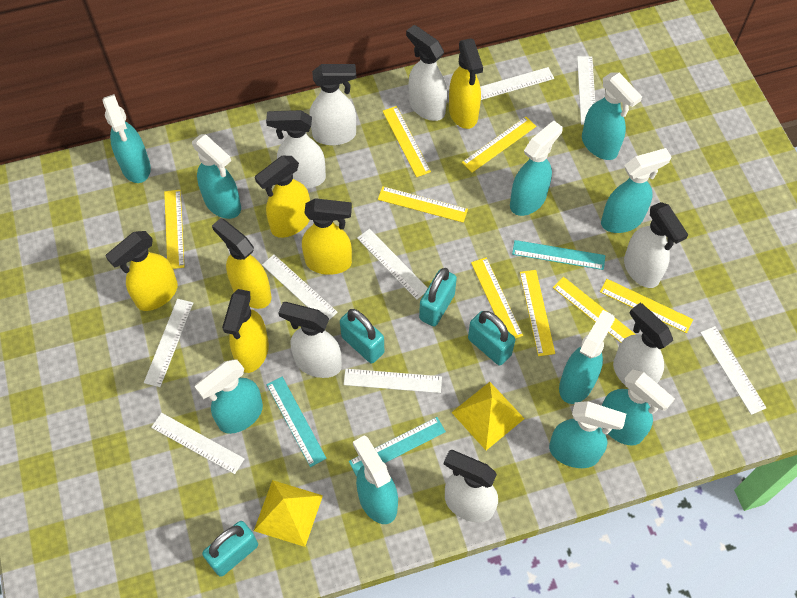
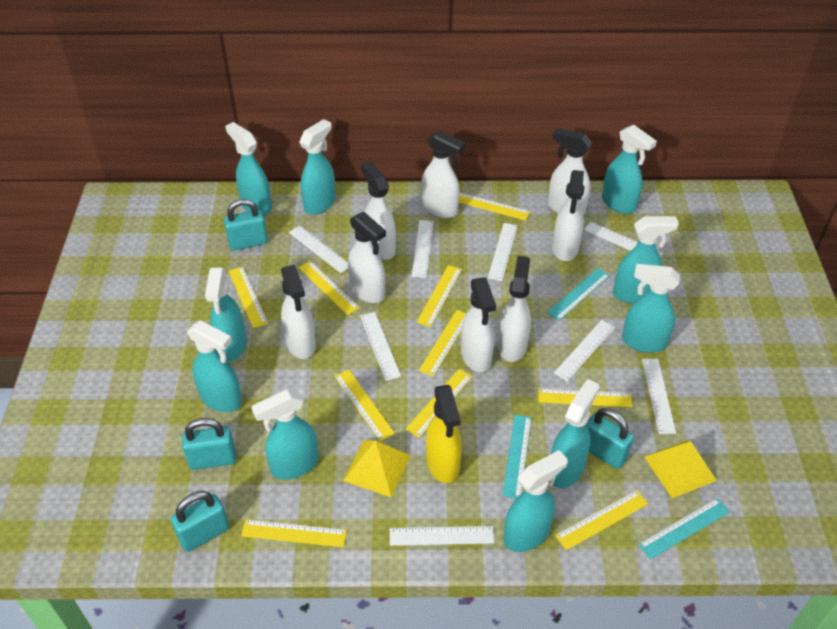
white spray bottle: [266,110,326,189] [278,302,342,378] [309,64,356,145] [406,25,447,121] [444,450,498,523] [613,303,673,386] [624,202,688,288] = 7 -> [281,264,316,359] [348,212,386,303] [361,161,396,260] [421,130,465,218] [461,277,496,372] [498,256,531,362] [548,128,592,214] [552,170,584,261] = 8
yellow ruler: [164,190,184,269] [378,186,468,223] [383,106,431,177] [462,117,536,173] [471,257,523,339] [520,270,555,356] [553,277,636,343] [600,279,693,333] = 8 -> [229,267,268,328] [241,519,347,547] [298,261,360,315] [334,369,395,441] [405,369,473,438] [417,265,462,327] [419,310,466,376] [459,193,530,221] [538,388,632,407] [555,490,649,550] = 10
yellow spray bottle: [106,231,178,311] [212,218,271,309] [222,289,269,373] [255,156,310,238] [302,198,352,275] [449,38,483,129] = 6 -> [426,385,462,483] = 1

